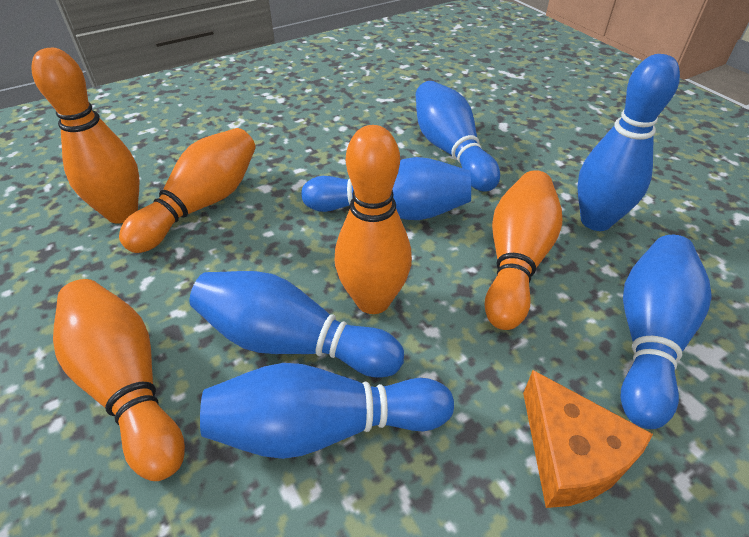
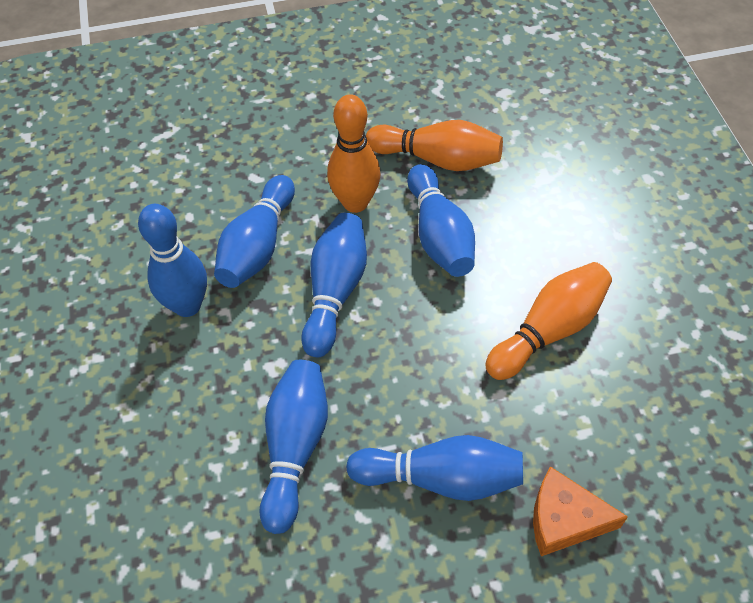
orange bowling pin: [31,48,139,224] [53,279,185,481] [119,128,256,253] [335,125,412,314] [484,170,562,330] = 5 -> [327,94,381,213] [366,120,503,171] [486,262,612,380] = 3

